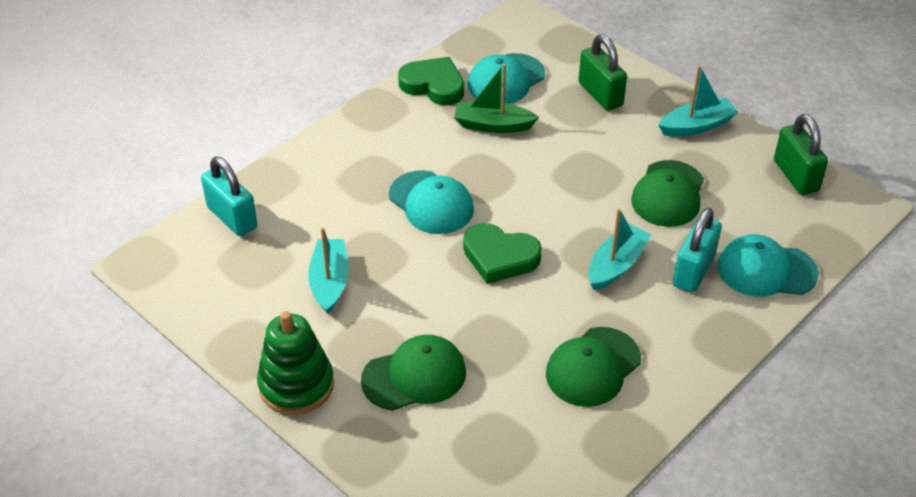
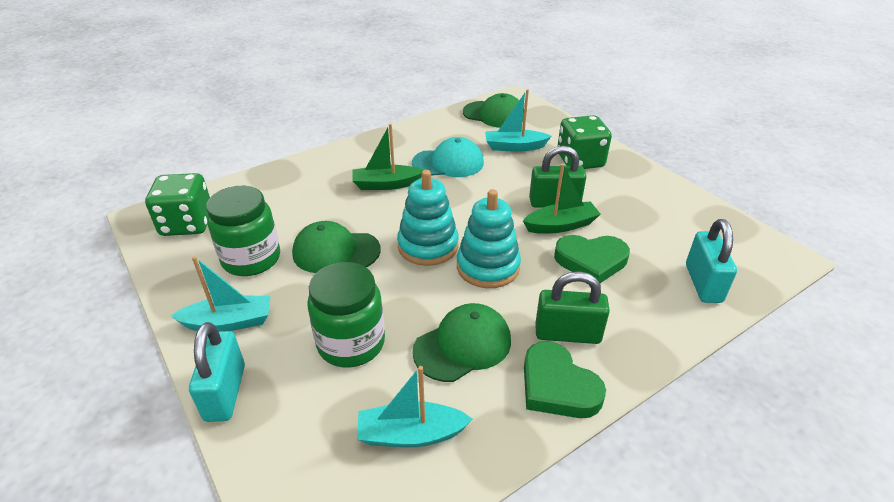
green boat: [454,64,539,133] = 1 -> [352,124,423,190] [523,164,601,234] = 2
green dice: none = 0 -> [145,173,210,236] [557,115,612,169] = 2
green jar: none = 0 -> [206,186,280,276] [307,262,385,367] = 2
green stacking toy: [257,311,334,415] = 1 -> none = 0
turquoise cap: [389,170,474,234] [467,53,545,104] [717,234,819,297] = 3 -> [412,137,484,177] = 1
turquoise stacking toy: none = 0 -> [397,170,459,266] [457,189,521,288] = 2

